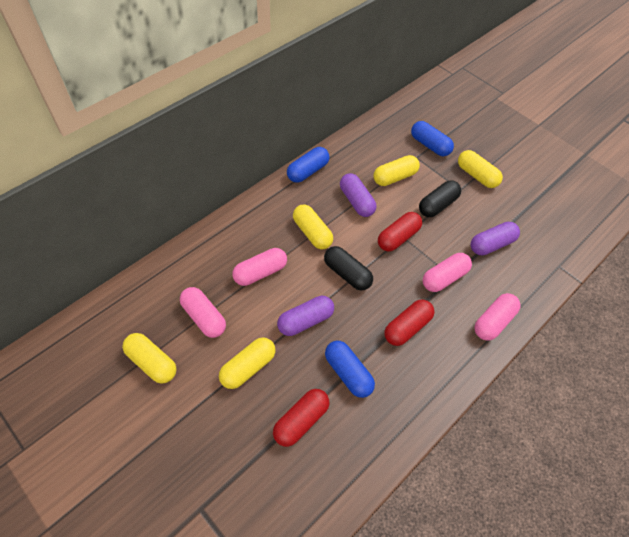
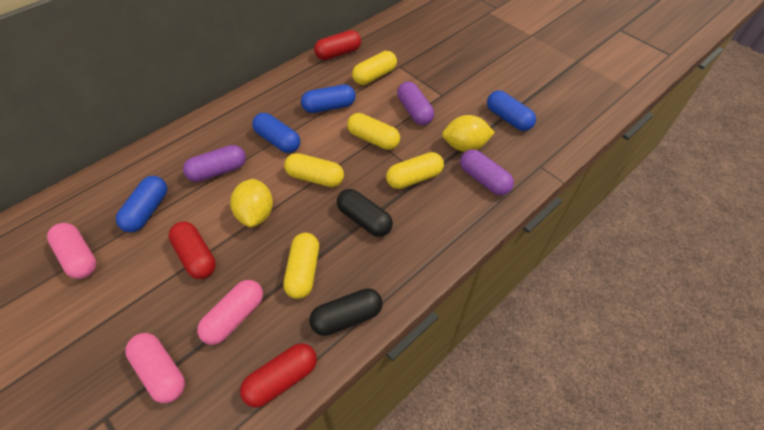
blue capsule: [287,147,329,183] [325,341,375,398] [411,121,454,156] = 3 -> [116,176,167,232] [252,113,300,153] [301,84,356,113] [487,90,536,131] = 4
pink capsule: [180,287,226,338] [232,248,287,286] [423,253,472,292] [474,293,521,341] = 4 -> [47,223,96,279] [125,333,185,403] [197,280,263,345] = 3
yellow lemon: none = 0 -> [230,179,273,227] [442,115,495,152] = 2

